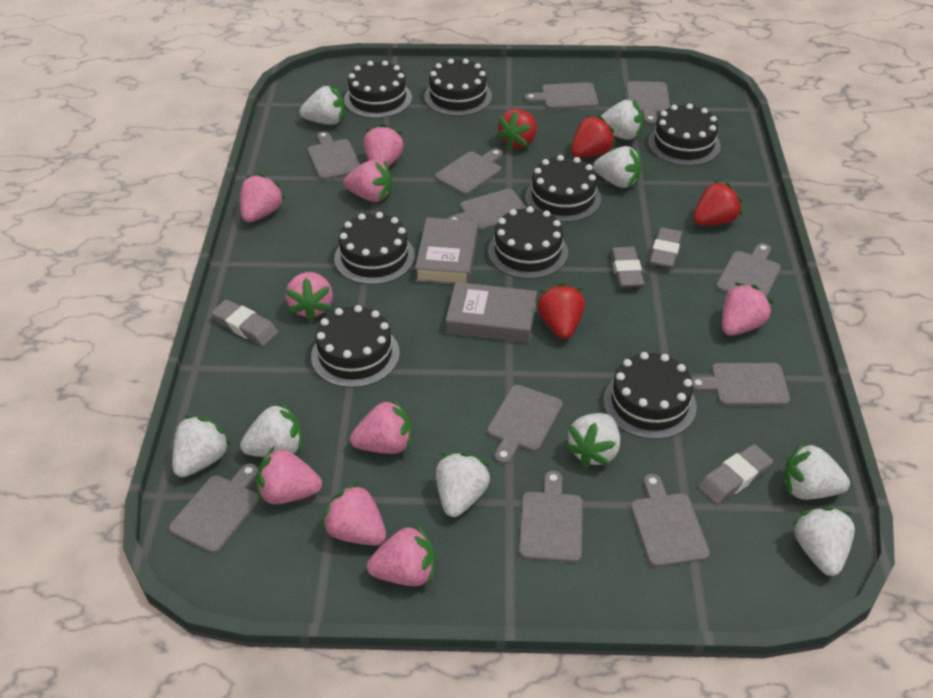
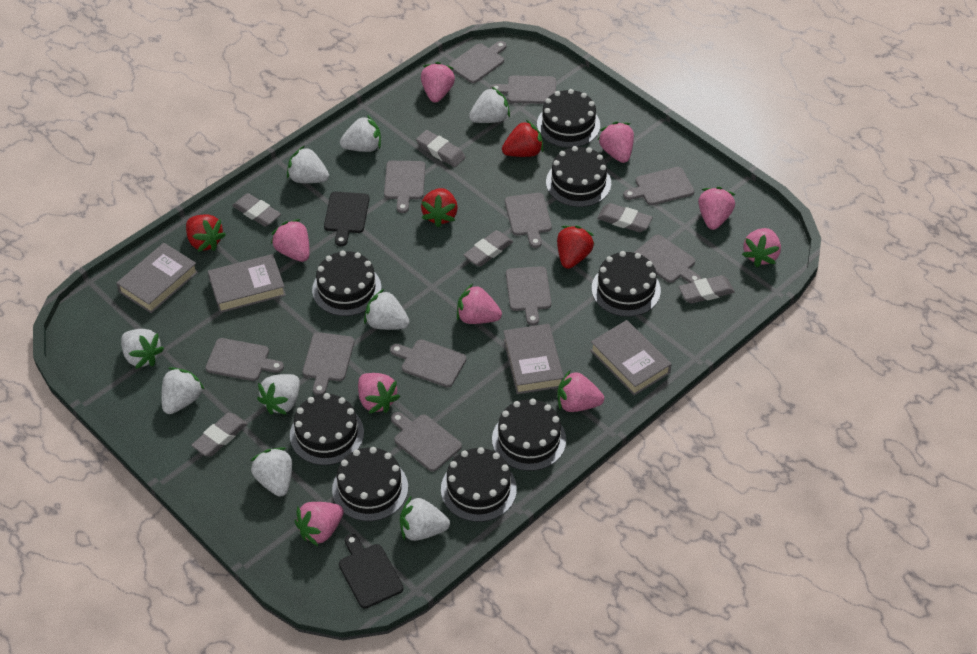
black cutting board: none = 0 -> [324,192,370,246] [339,534,404,609] = 2
grey book: [415,217,478,284] [446,282,537,343] = 2 -> [116,243,198,313] [208,254,286,313] [503,324,564,394] [590,320,672,396] = 4
grey eraser: [211,300,278,346] [610,247,644,287] [650,227,682,268] [698,444,773,504] = 4 -> [191,413,247,456] [232,193,281,227] [416,130,465,167] [463,230,513,266] [597,203,653,232] [679,275,735,304] = 6

